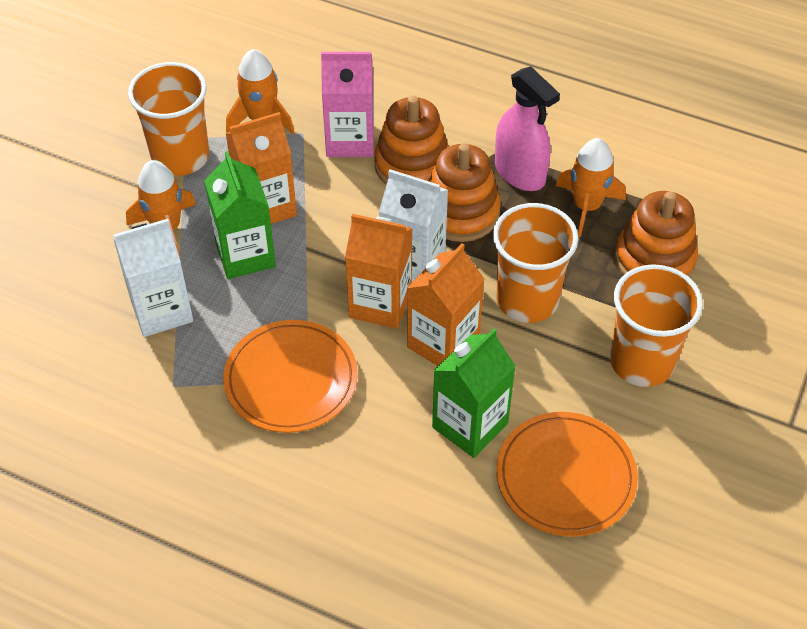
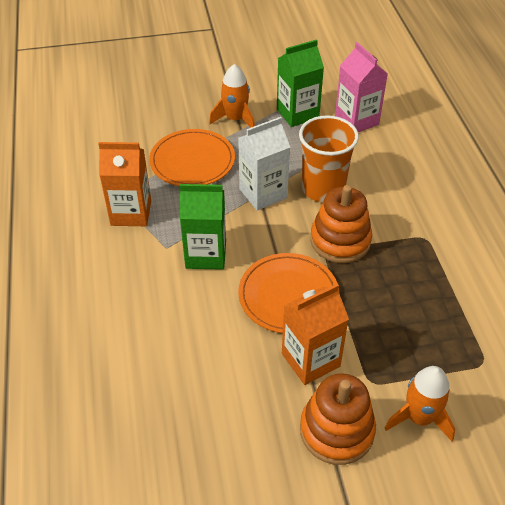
orange carton: [225,112,297,224] [345,214,413,329] [407,243,484,366] = 3 -> [98,142,151,226] [282,284,349,385] = 2
orange cup: [128,62,209,176] [493,203,579,323] [610,264,703,387] = 3 -> [299,115,359,202] = 1
orange rocket: [126,160,196,258] [226,49,294,134] [556,138,626,237] = 3 -> [209,64,255,128] [384,366,455,441] = 2
orange stacking toy: [374,95,449,185] [429,143,501,242] [615,191,698,278] = 3 -> [300,373,376,465] [310,185,372,263] = 2
pink spray bottle: [495,66,560,191] = 1 -> none = 0
white carton: [113,219,193,337] [379,169,448,282] = 2 -> [238,117,290,211] = 1

